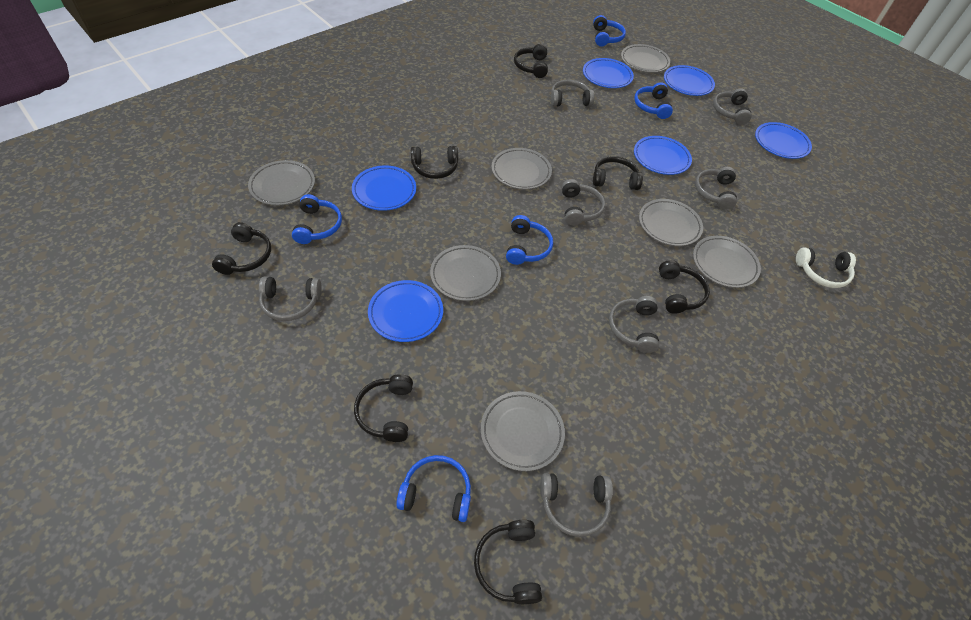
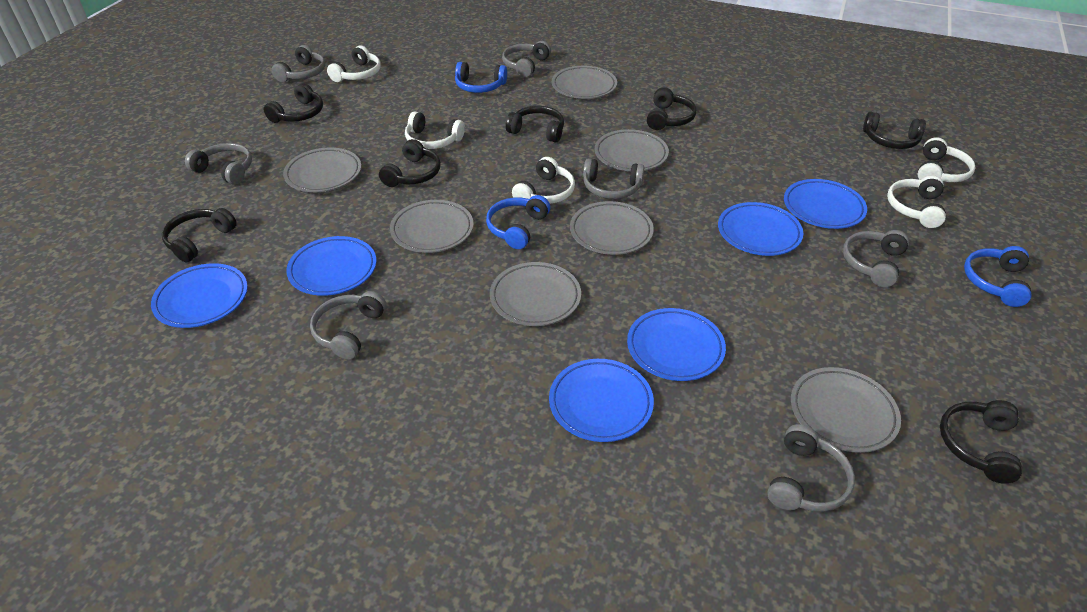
blue headphones: [292,194,342,244] [396,455,471,522] [506,215,553,265] [593,15,626,46] [634,82,673,119] = 5 -> [455,62,507,93] [486,195,550,249] [964,246,1031,307] = 3
white headphones: [796,247,856,288] = 1 -> [327,46,381,82] [405,112,465,149] [512,157,575,204] [887,175,946,228] [918,137,975,182] = 5

